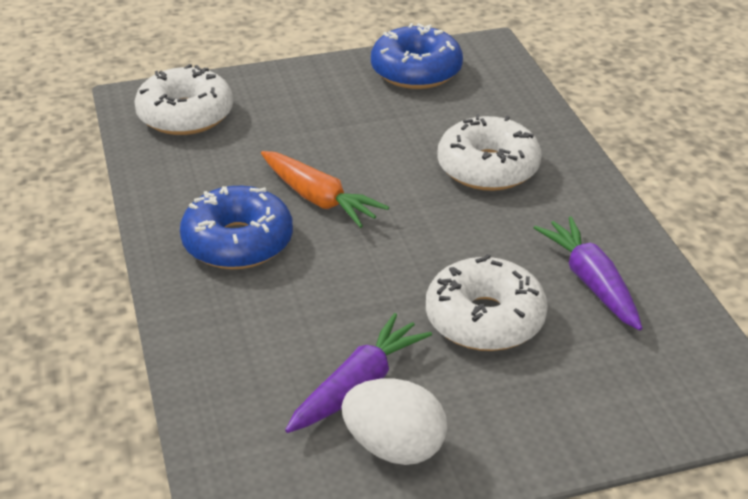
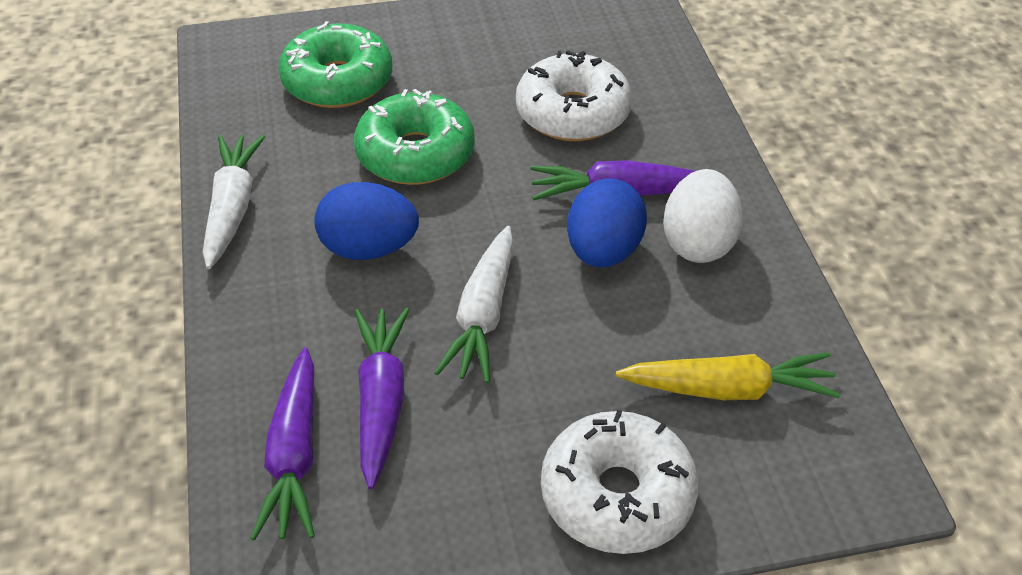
blue donut: [180,186,293,269] [371,23,463,89] = 2 -> none = 0
blue egg: none = 0 -> [314,182,419,260] [567,179,647,268] = 2
green donut: none = 0 -> [278,21,392,108] [354,89,475,185] = 2
orange carrot: [261,151,389,228] = 1 -> none = 0
purple carrot: [285,313,432,433] [534,216,643,330] = 2 -> [250,347,315,541] [355,308,409,489] [530,160,695,200] = 3
white carrot: none = 0 -> [202,135,265,269] [434,226,514,383] = 2
white donut: [134,64,233,135] [426,254,548,351] [437,114,541,191] = 3 -> [516,50,632,141] [541,410,699,554] = 2
yellow carrot: none = 0 -> [616,352,841,400] = 1

